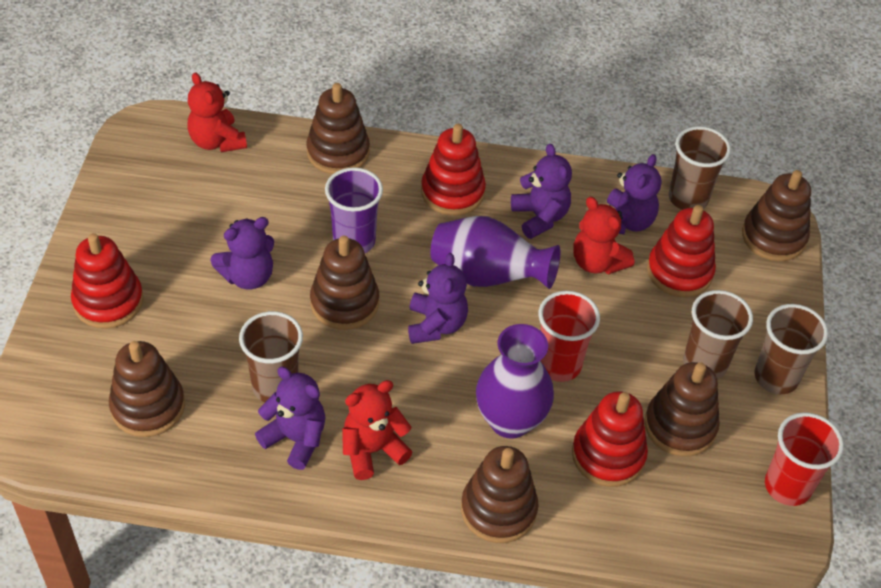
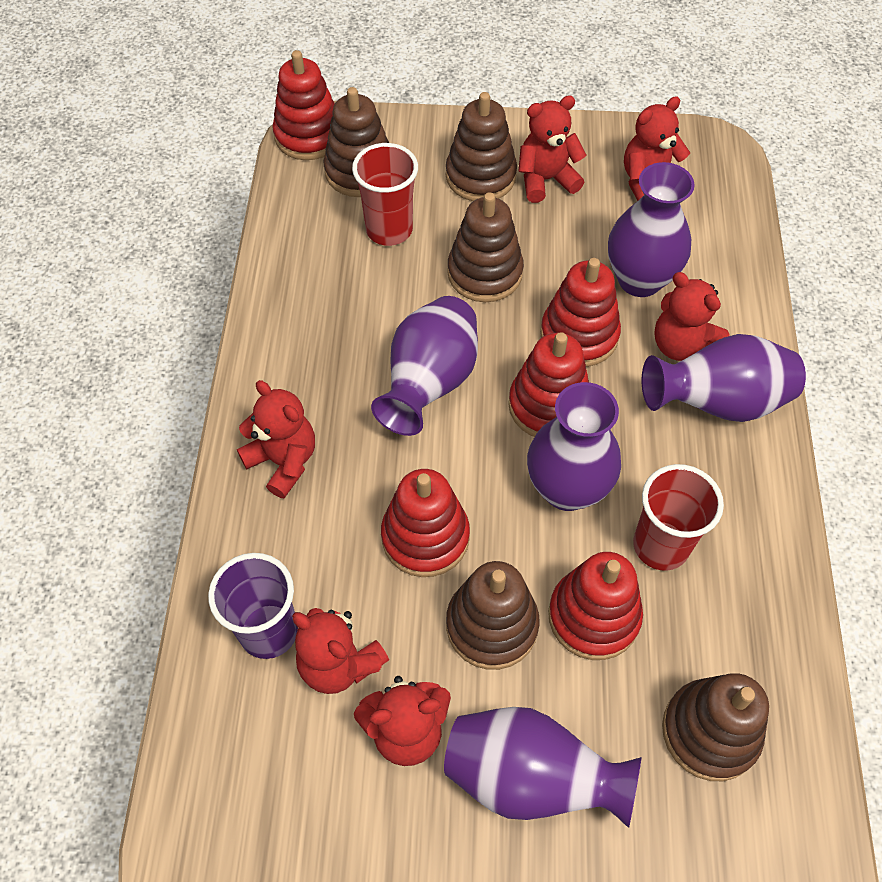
brown cup: [239,311,303,402] [669,126,731,210] [683,290,753,379] [755,304,828,394] = 4 -> none = 0
brown stacking toy: [109,341,185,437] [306,83,370,174] [310,236,379,330] [461,446,539,543] [644,362,720,457] [742,170,811,261] = 6 -> [323,87,389,197] [446,92,517,201] [446,561,540,670] [447,192,524,302] [662,673,769,781] = 5
purple teddy bear: [210,217,274,289] [255,367,326,470] [408,253,468,344] [511,144,572,239] [607,154,661,234] = 5 -> none = 0
purple vase: [430,216,560,289] [476,324,554,439] = 2 -> [371,296,478,436] [444,707,642,828] [527,382,621,511] [608,162,695,297] [642,334,806,422] = 5
red stacking toy: [71,233,144,329] [421,124,486,216] [572,391,648,487] [647,205,716,297] = 4 -> [273,50,335,160] [381,469,470,577] [508,332,589,437] [540,258,621,367] [548,552,643,660] = 5
red teddy bear: [187,72,247,152] [342,380,413,480] [573,197,634,274] = 3 -> [237,380,315,498] [292,608,389,694] [354,676,451,766] [518,95,587,203] [624,96,690,201] [654,272,730,361] = 6

